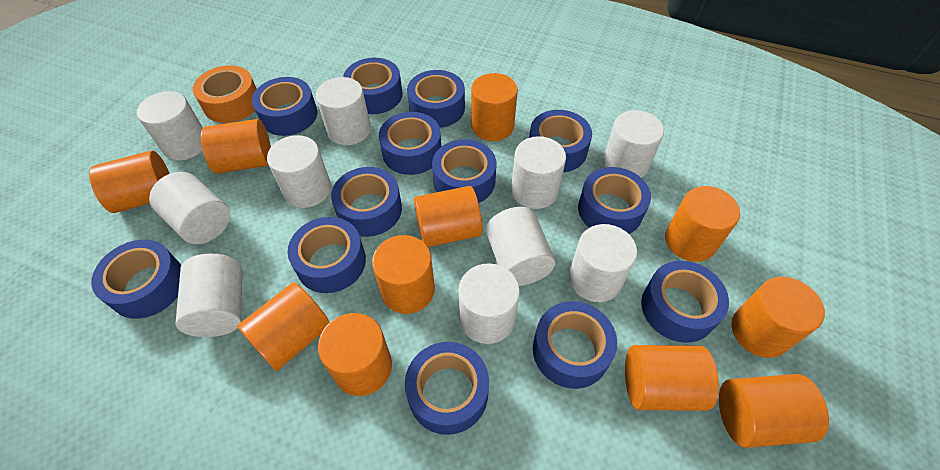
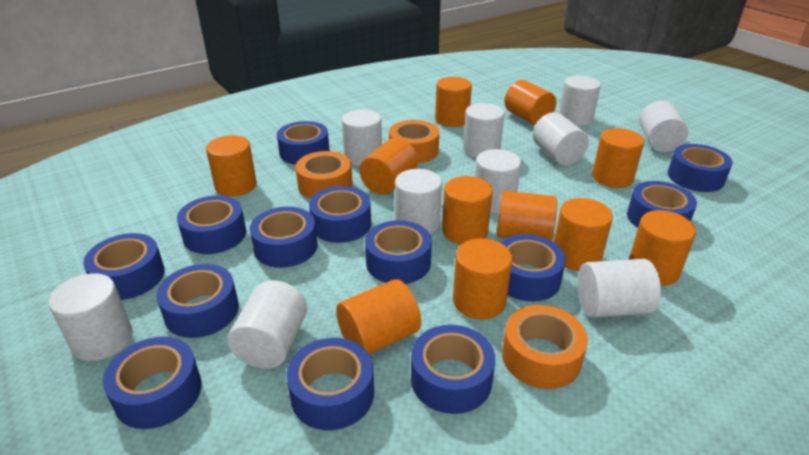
orange tape: [193,65,257,123] = 1 -> [295,151,353,199] [389,120,439,163] [502,305,588,389] = 3

